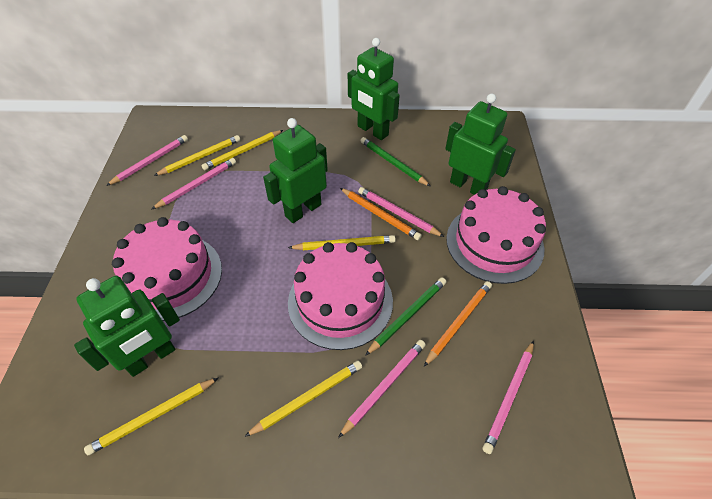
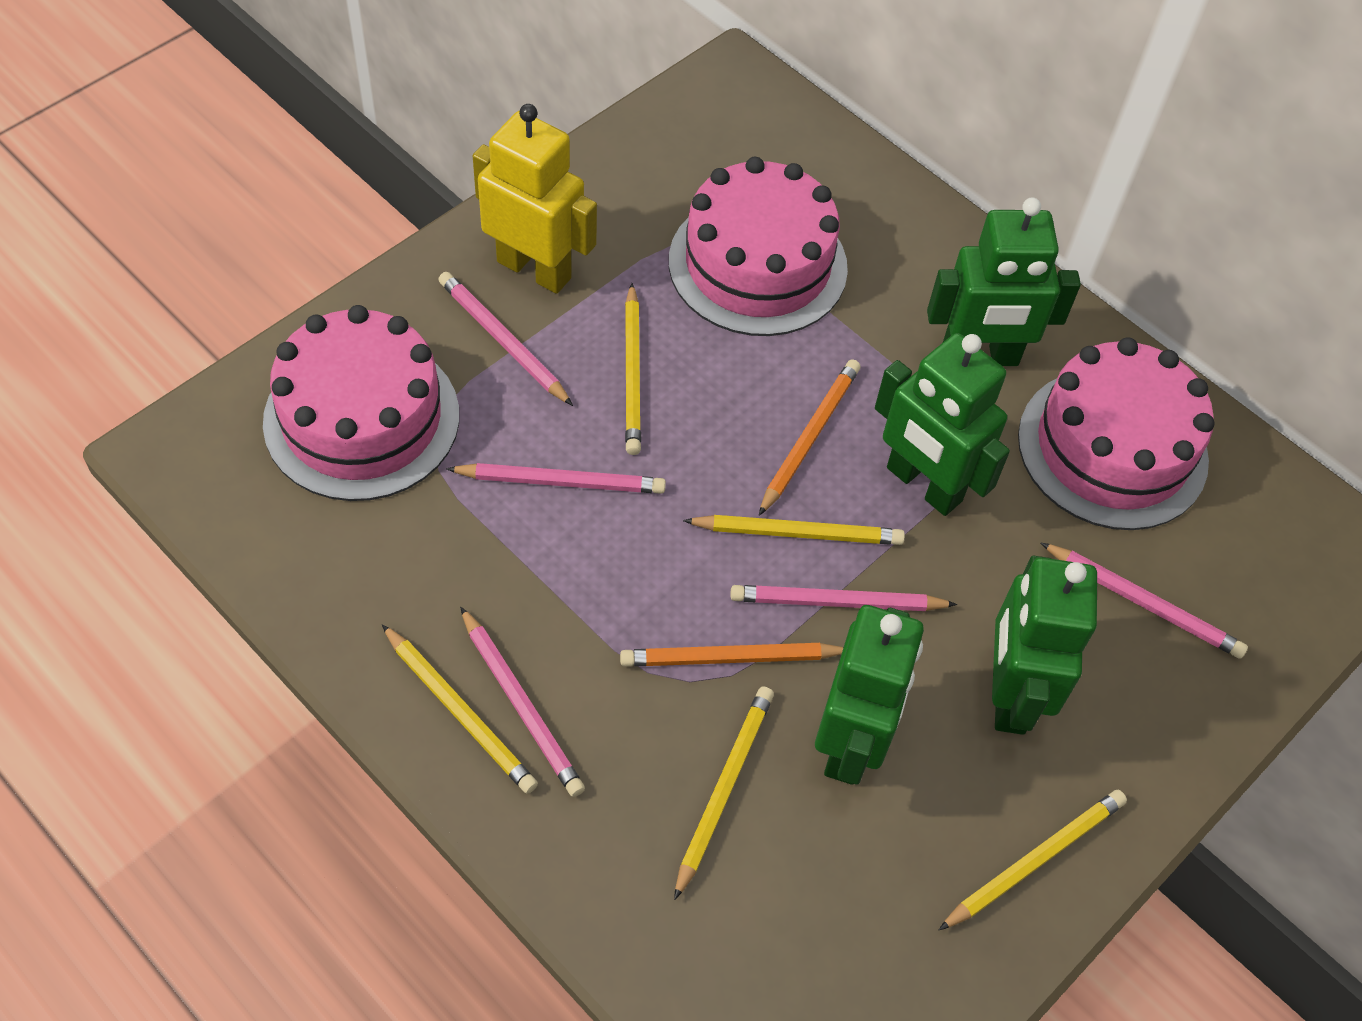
green pencil: [361,137,430,186] [365,277,446,356] = 2 -> none = 0
yellow robot: none = 0 -> [473,104,597,294] = 1

